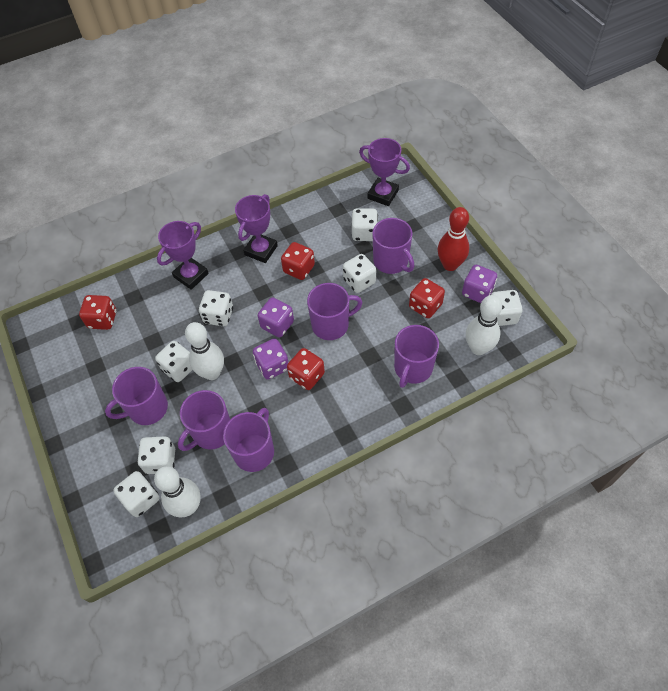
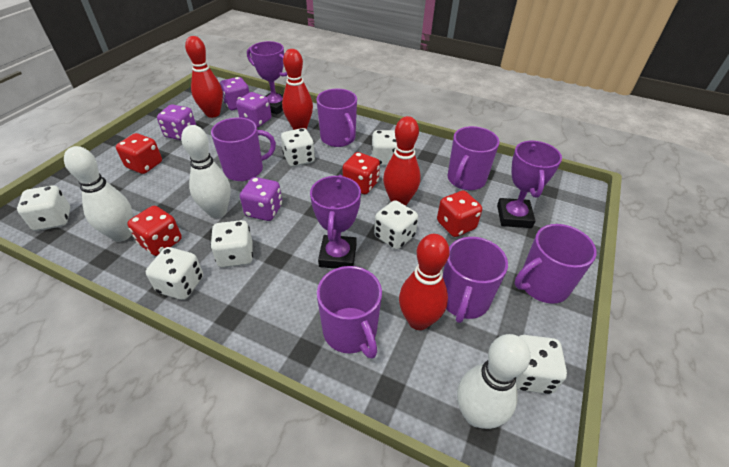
purple dice: [253,338,289,380] [258,297,294,337] [462,265,497,303] = 3 -> [157,104,196,140] [220,77,249,110] [236,92,272,127] [240,177,282,221] = 4
red bowling pin: [438,207,469,271] = 1 -> [185,36,223,118] [282,49,313,130] [383,116,421,206] [399,234,450,330] = 4

